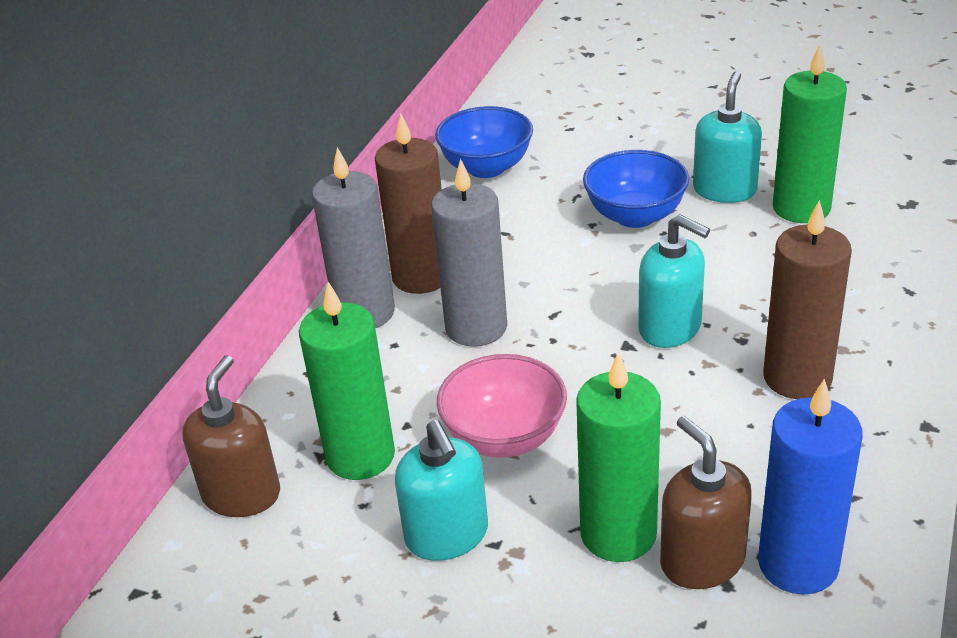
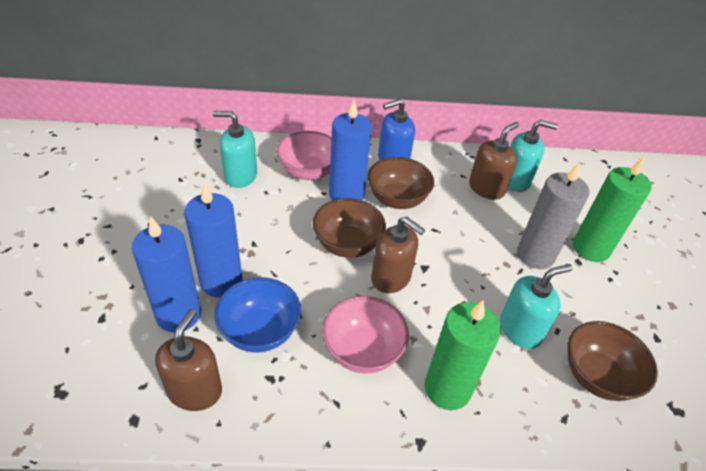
blue bowl: [435,106,533,178] [583,150,689,228] = 2 -> [214,277,301,353] = 1
blue candle: [758,379,863,595] = 1 -> [132,217,201,332] [184,183,243,298] [329,100,372,200] = 3
blue soap dispenser: none = 0 -> [378,99,415,160] = 1
brown bowl: none = 0 -> [313,198,386,258] [368,157,434,209] [568,321,658,401] = 3
brown candle: [375,114,442,294] [763,200,852,399] = 2 -> none = 0
brown soap dispenser: [182,355,280,517] [660,416,752,589] = 2 -> [155,309,222,411] [371,216,425,293] [469,122,519,200] = 3
green candle: [299,282,395,480] [576,352,661,562] [773,45,847,223] = 3 -> [425,300,501,410] [573,157,652,262] = 2
grey candle: [312,147,395,328] [431,159,507,347] = 2 -> [517,162,590,269] = 1
pink bowl: [437,354,567,458] = 1 -> [276,131,332,180] [322,296,409,373] = 2

